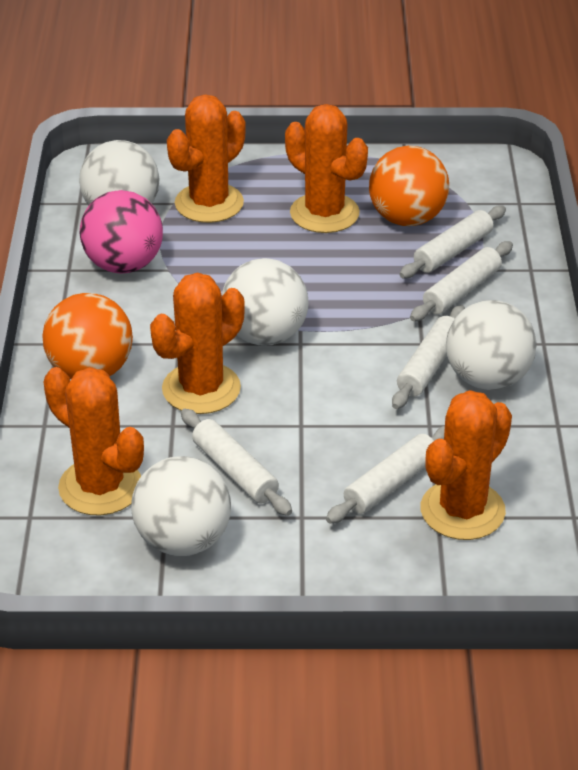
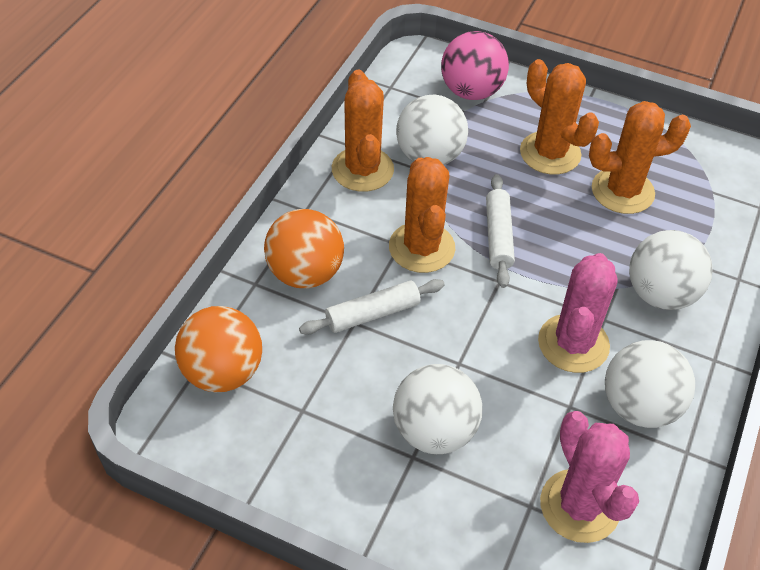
orange cactus: [44,367,144,516] [150,272,245,414] [167,94,246,223] [285,104,368,233] [421,390,512,540] = 5 -> [332,70,394,192] [389,157,455,273] [520,59,599,175] [589,101,691,214] = 4
pink cactus: none = 0 -> [538,253,618,373] [540,411,639,543] = 2
white rolling pin: [181,409,292,516] [326,426,445,524] [392,305,465,409] [399,205,506,278] [410,241,513,321] = 5 -> [299,279,445,335] [486,174,515,288] = 2

